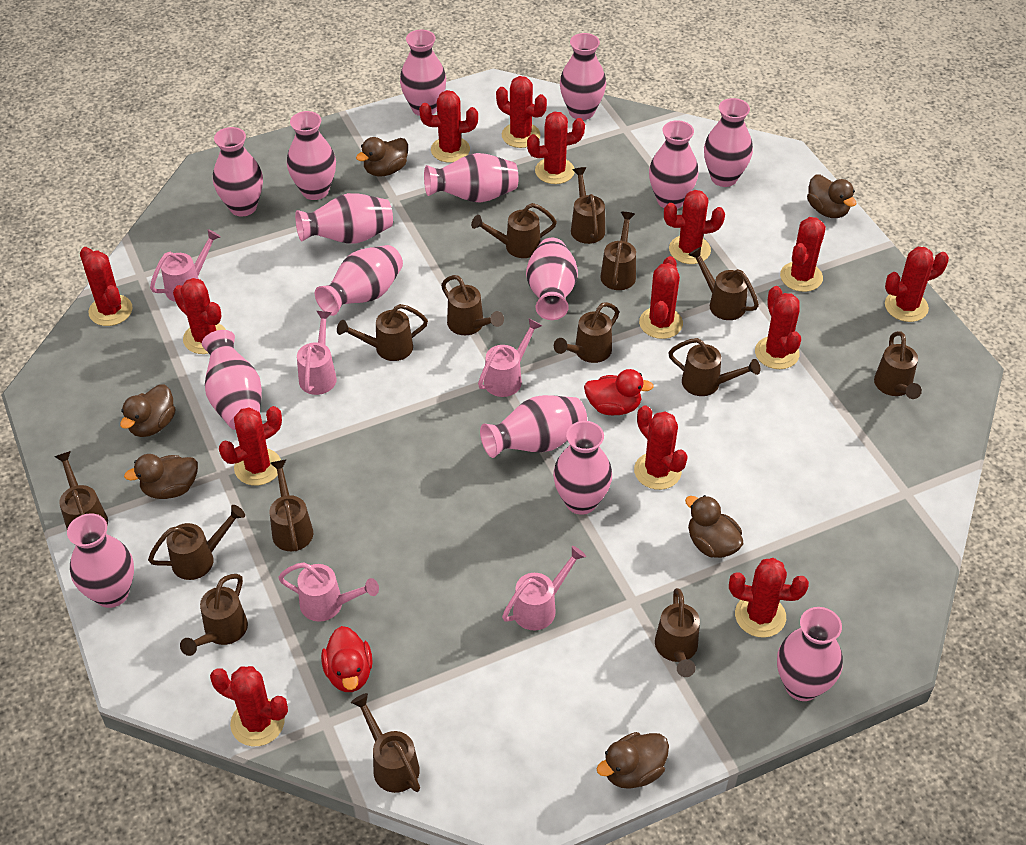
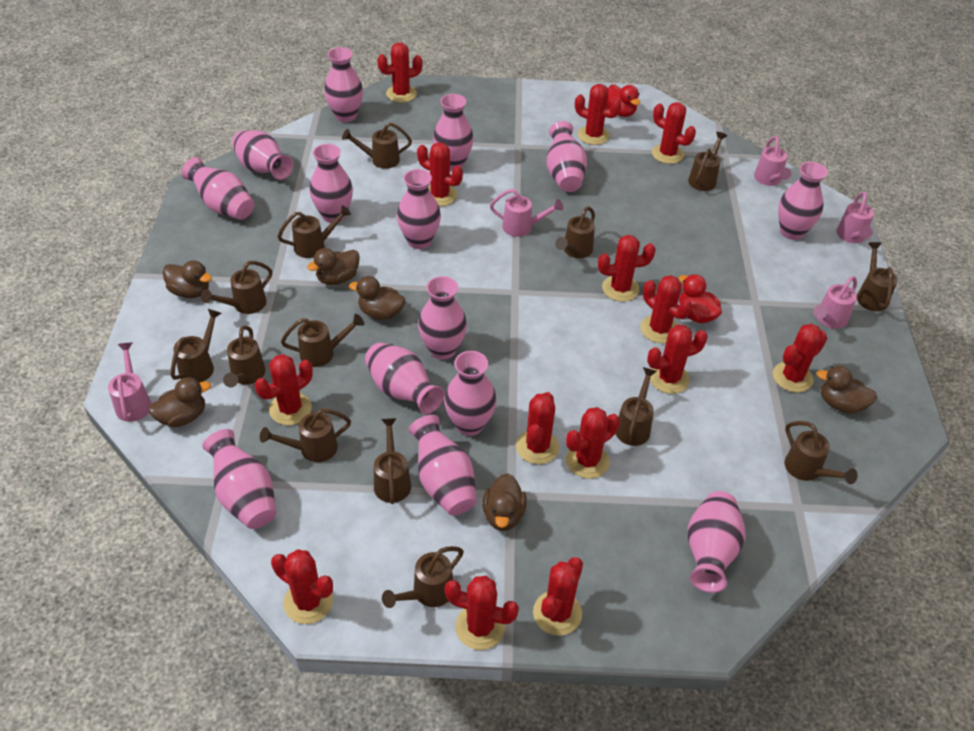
brown watering can: [54,451,108,529] [148,505,245,580] [180,574,248,656] [270,459,313,551] [337,304,428,361] [351,693,420,793] [441,275,504,335] [471,203,557,258] [554,302,619,363] [571,167,605,244] [600,212,636,290] [655,588,700,677] [668,338,760,396] [688,247,759,320] [874,331,922,399] = 15 -> [170,309,221,383] [201,261,272,314] [223,326,266,388] [260,408,351,462] [277,205,351,258] [281,314,364,367] [342,122,412,169] [374,418,411,504] [382,546,464,608] [555,206,595,258] [616,367,657,446] [688,132,727,191] [784,421,858,484] [857,242,898,311] = 14
pink vase: [67,513,134,608] [202,330,262,430] [213,127,263,216] [287,111,336,200] [295,193,393,244] [315,245,403,316] [400,30,446,116] [424,153,518,203] [480,395,587,458] [526,238,578,320] [553,421,612,515] [560,33,606,120] [649,120,699,209] [704,98,753,187] [777,607,843,701] = 15 -> [181,157,254,220] [202,429,276,529] [232,130,293,180] [309,144,353,223] [324,47,363,122] [365,343,445,414] [397,169,441,249] [409,415,477,516] [418,276,467,360] [433,94,474,171] [444,351,497,436] [546,121,587,192] [688,491,745,593] [778,162,828,240] = 14

